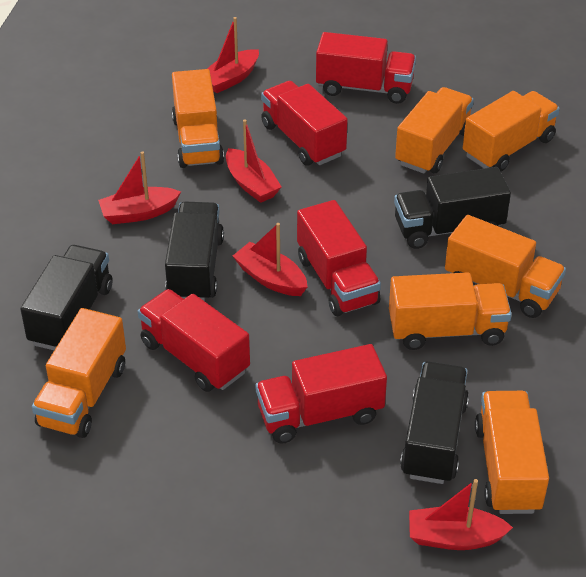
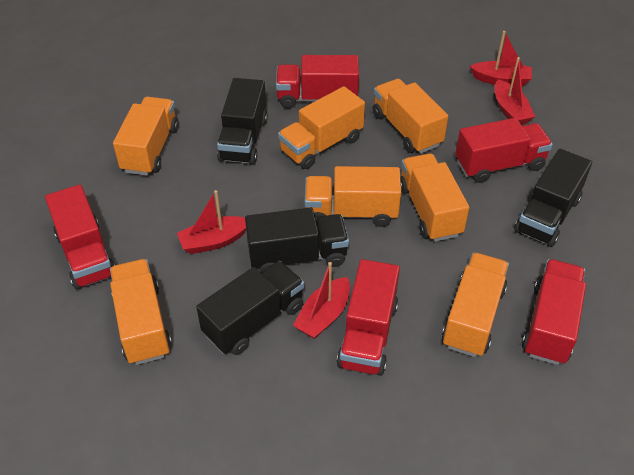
red boat: [98,151,181,224] [207,17,259,93] [226,119,282,203] [233,223,308,296] [409,479,513,550] = 5 -> [177,190,246,254] [293,262,350,339] [470,31,532,86] [495,57,535,125] = 4

